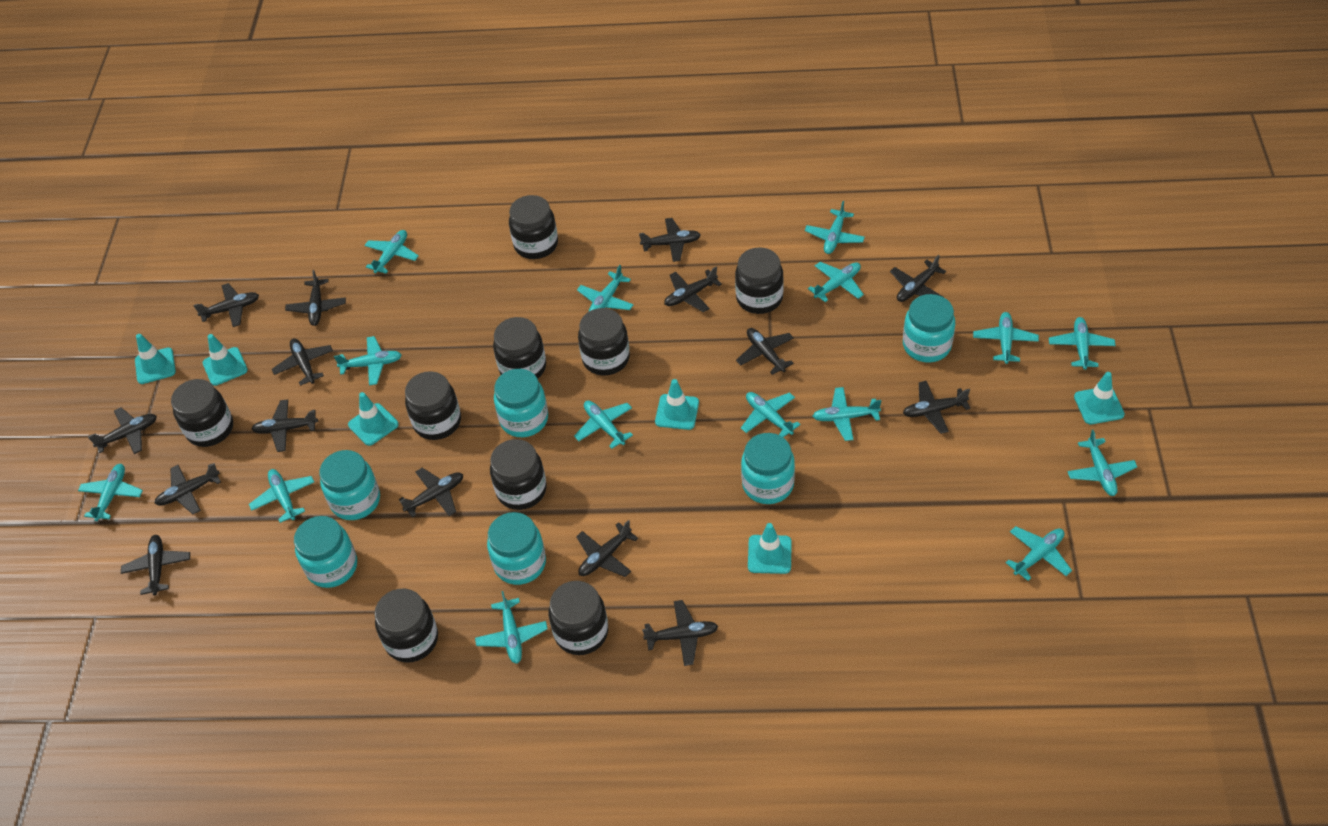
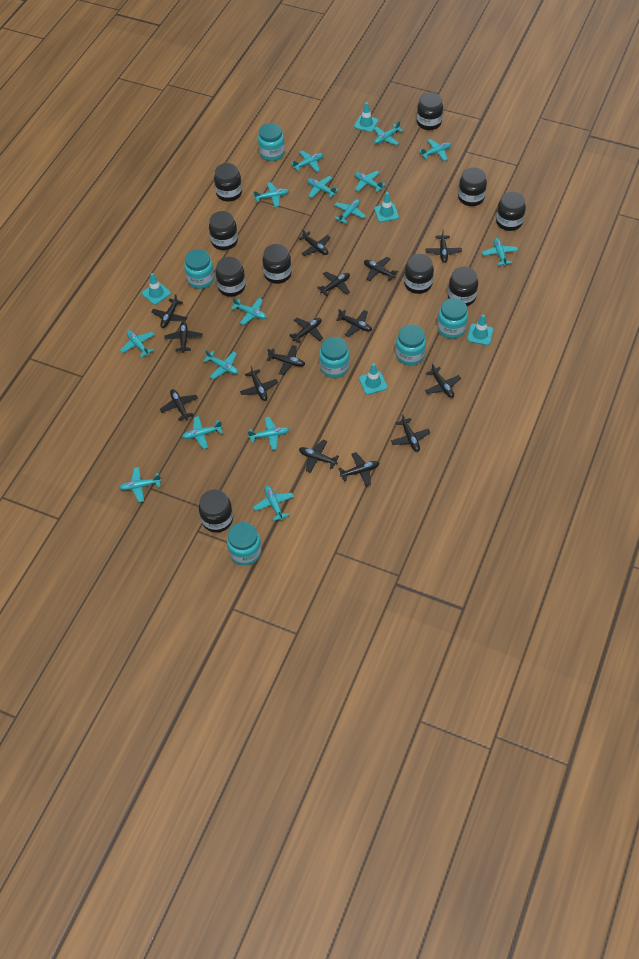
black jar: [171,379,233,447] [374,589,438,663] [405,371,461,440] [490,439,547,510] [493,317,546,379] [509,195,558,259] [549,581,608,655] [578,308,630,375] [735,247,784,314] = 9 -> [199,489,233,533] [209,211,238,250] [214,163,242,202] [216,257,246,297] [263,244,292,284] [404,254,434,294] [417,93,443,130] [448,267,478,306] [458,167,487,206] [496,192,526,231] = 10
turquoise traffic cone: [135,334,176,384] [203,334,248,386] [348,392,399,446] [655,379,699,430] [748,523,792,574] [1074,372,1125,424] = 6 -> [142,273,171,305] [354,102,378,132] [359,363,387,395] [374,192,399,222] [467,314,493,345] = 5

